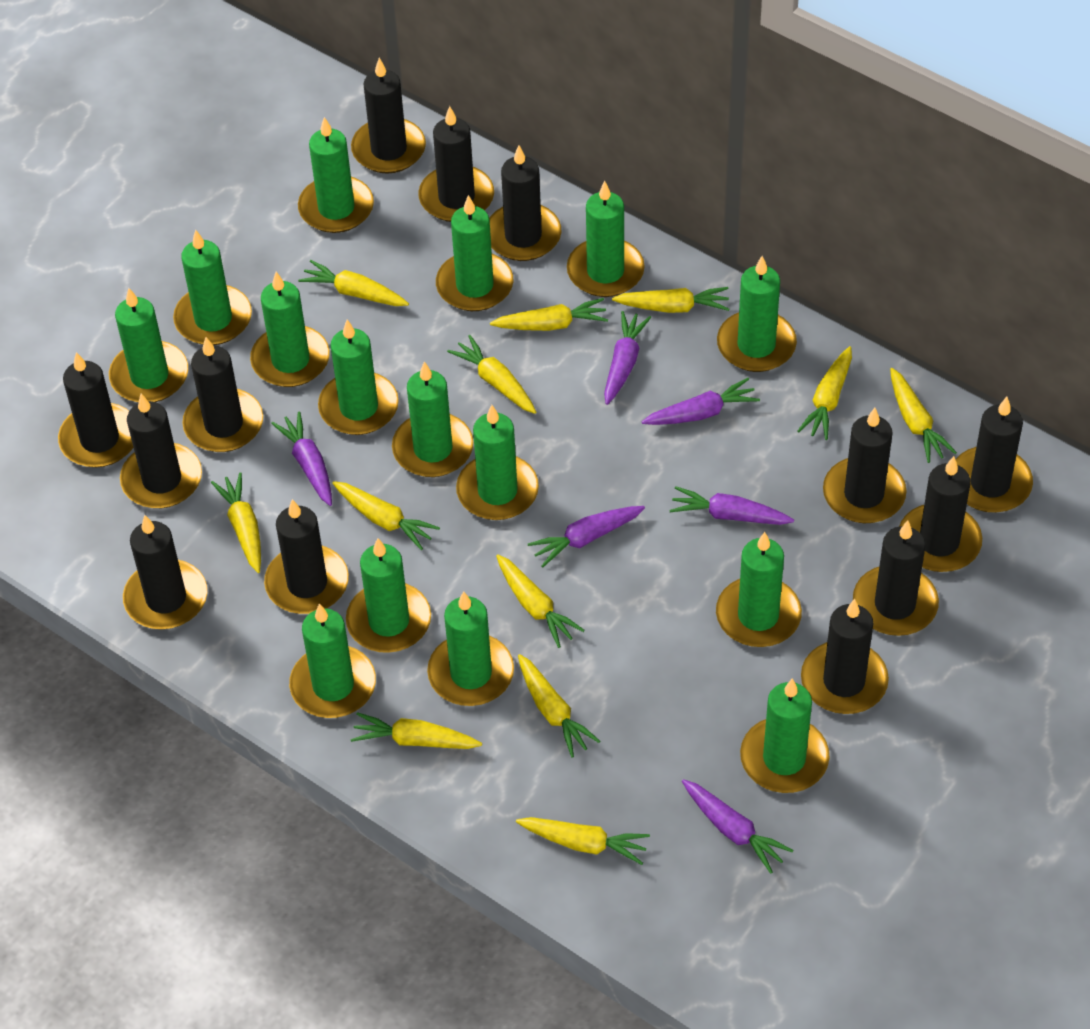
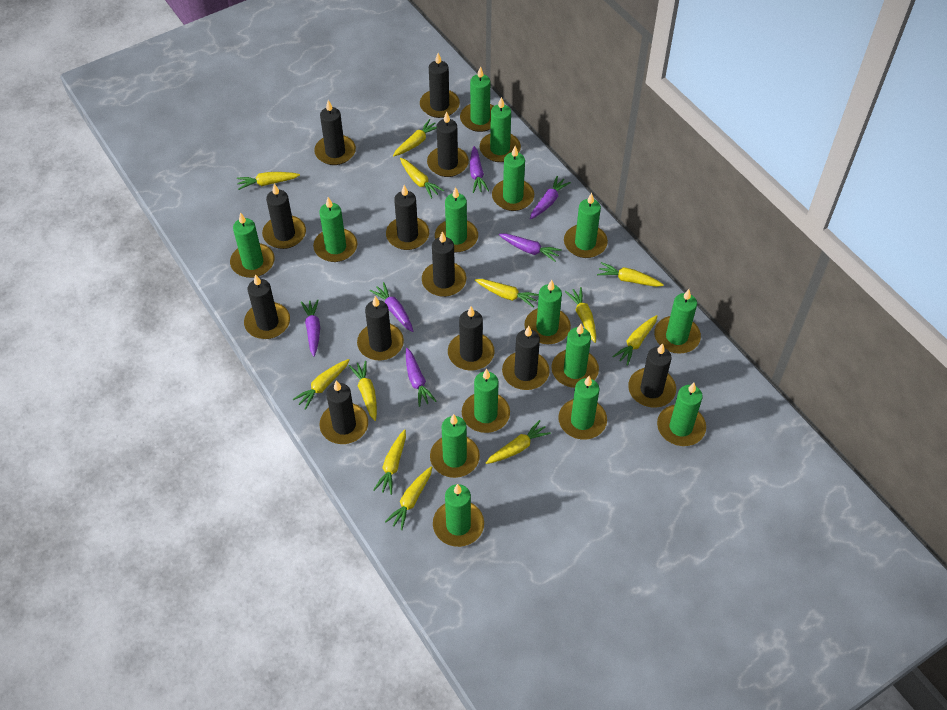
black candle: [58,352,133,467] [120,394,202,508] [123,515,207,629] [182,337,263,452] [264,499,349,614] [351,58,426,174] [418,106,494,222] [489,145,561,261] [801,599,889,714] [823,408,906,523] [853,520,939,636] [899,456,982,572] [955,397,1033,513] = 13 -> [244,274,290,339] [262,184,306,249] [314,100,356,165] [319,380,368,444] [357,296,404,360] [386,185,429,250] [420,53,460,118] [422,231,466,297] [427,112,469,177] [448,306,495,371] [502,326,550,390] [628,343,676,408] = 12

